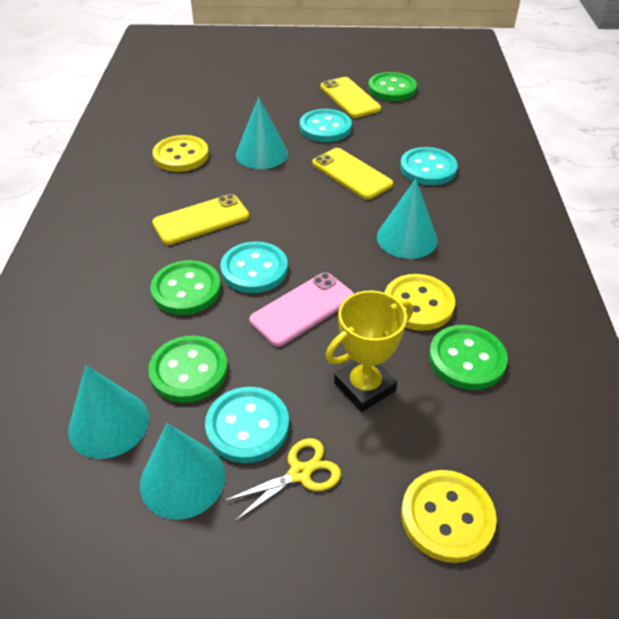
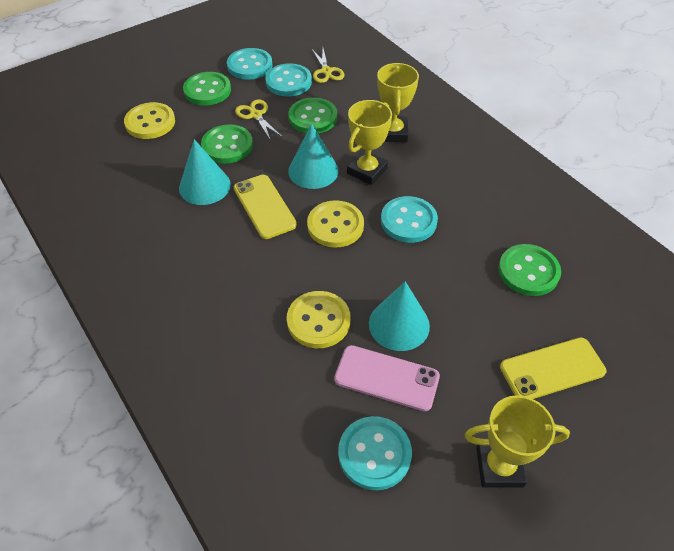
turquoise cone: [68,365,149,459] [140,423,225,520] [236,97,288,169] [377,179,438,259] = 4 -> [179,139,231,205] [288,124,339,189] [369,281,430,351] = 3
yellow phone: [152,194,249,245] [312,148,393,200] [320,77,381,118] = 3 -> [234,175,297,239] [500,337,606,399] = 2
yellow scissors: [224,438,341,522] = 1 -> [235,99,282,141] [312,48,345,83] = 2
yellow trophy: [326,291,413,412] = 1 -> [347,100,392,185] [377,63,419,142] [465,395,570,487] = 3

